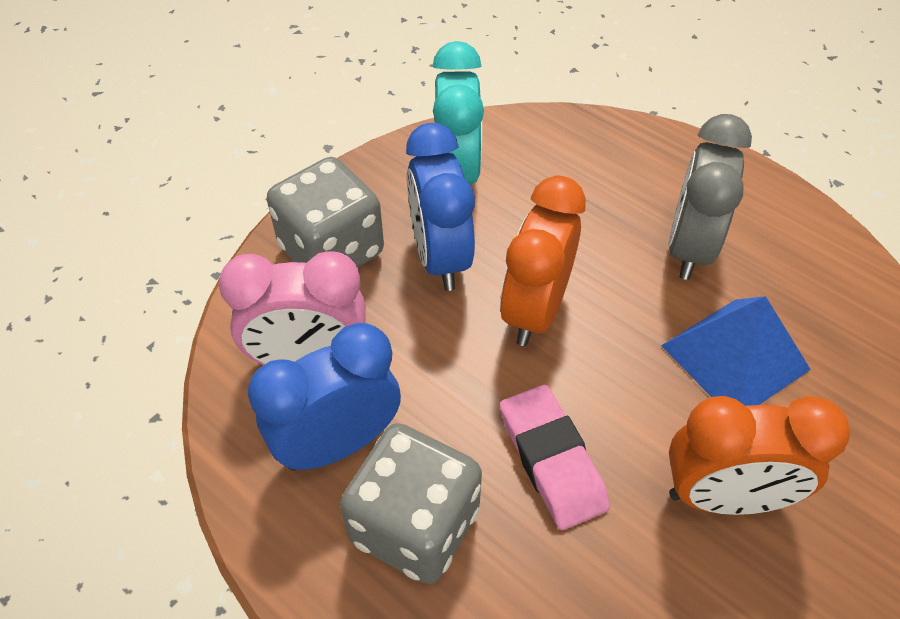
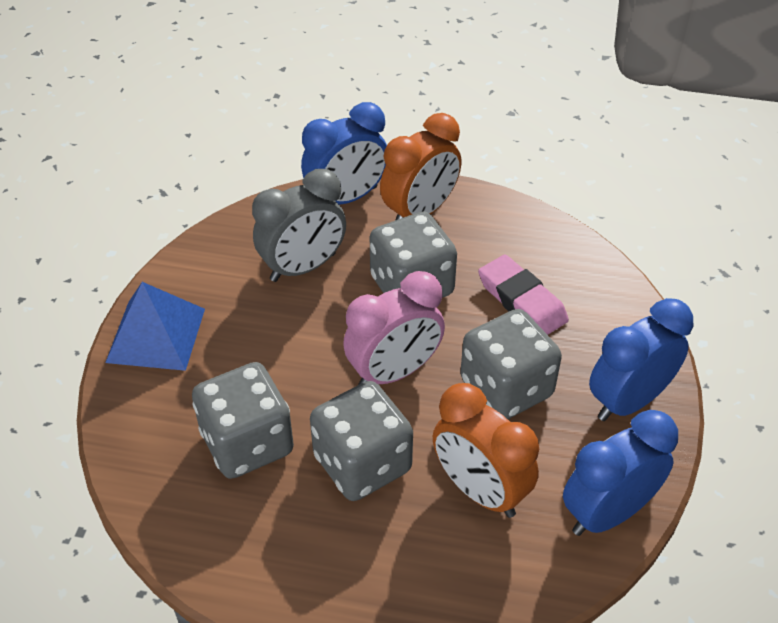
blue clock: [248,323,401,471] [406,123,475,291] = 2 -> [301,102,387,204] [563,410,678,536] [589,298,693,421] = 3
grey dice: [267,157,384,268] [340,423,482,584] = 2 -> [192,362,294,479] [310,381,413,501] [370,212,457,298] [460,309,562,419] = 4
turquoise clock: [433,41,484,184] = 1 -> none = 0

